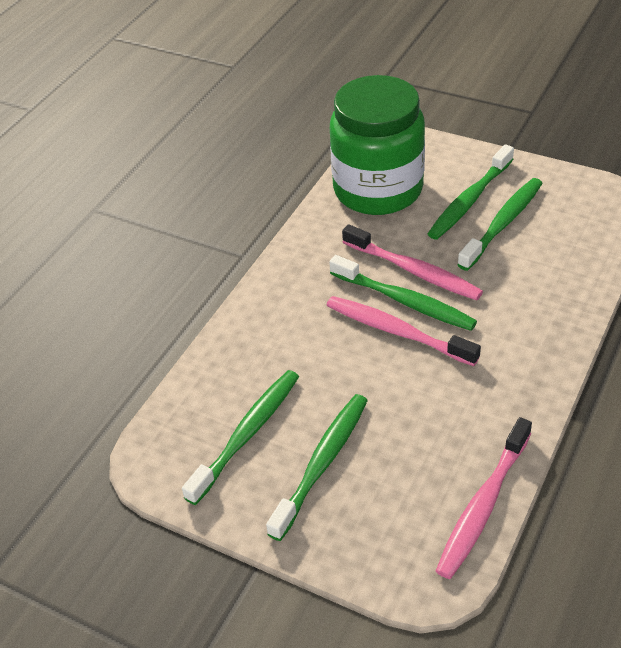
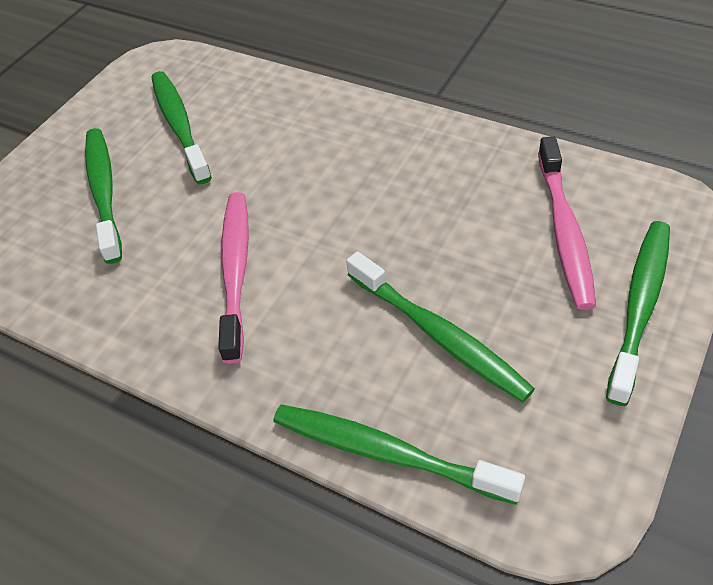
green jar: [330,75,425,215] = 1 -> none = 0
pink toothbrush: [327,296,481,366] [342,224,483,300] [436,417,532,579] = 3 -> [218,192,249,364] [538,137,596,310] = 2

